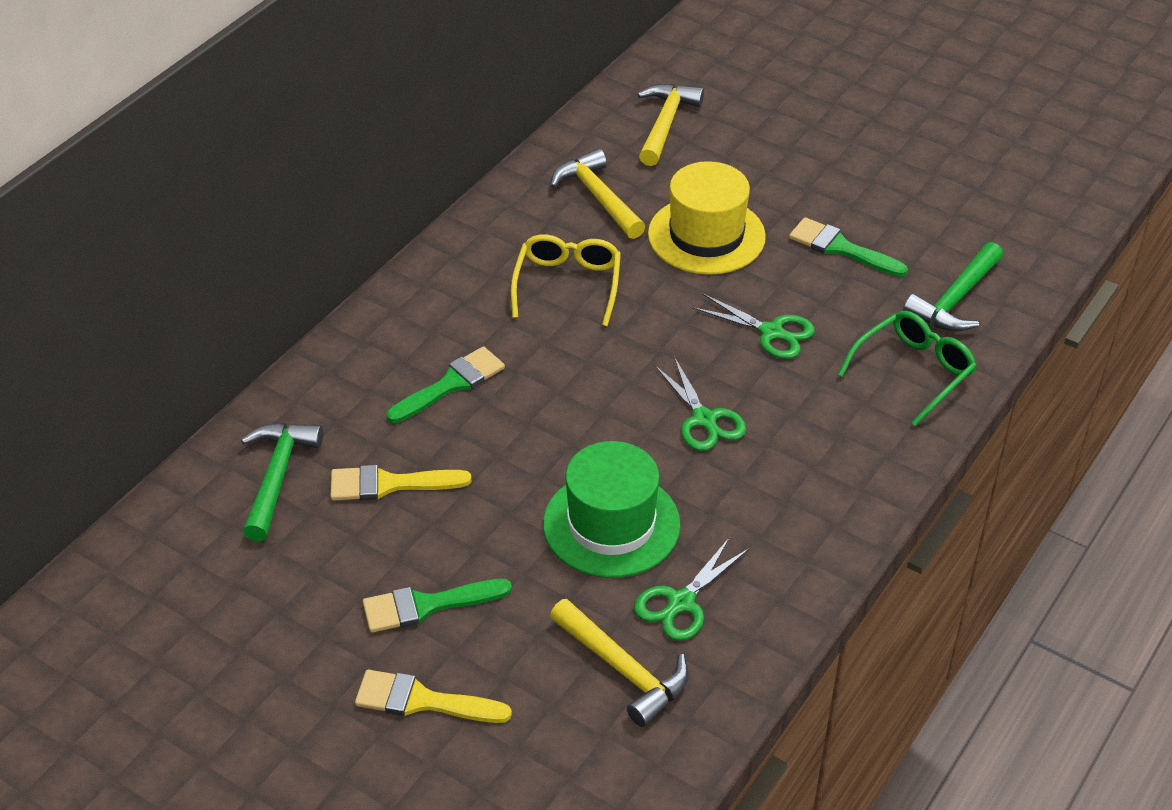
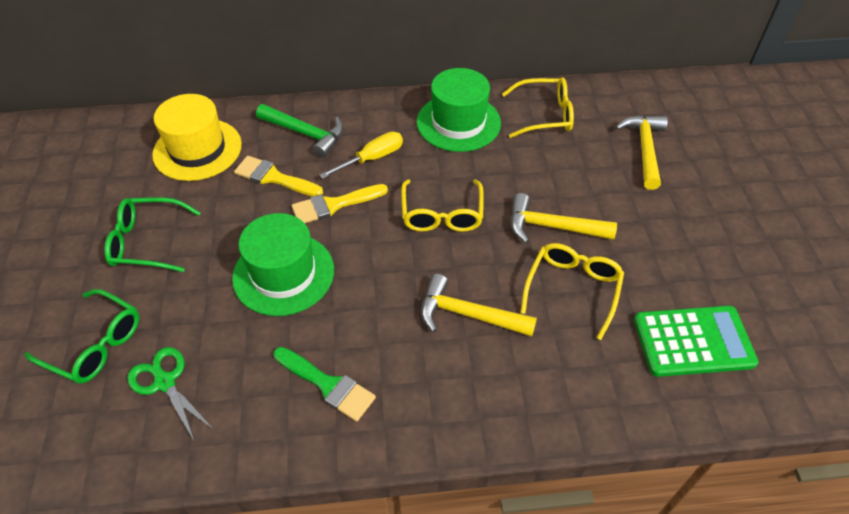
green brush: [363,579,512,633] [386,346,505,423] [789,217,908,277] = 3 -> [273,347,376,422] = 1
green calculator: none = 0 -> [634,306,759,377] = 1
green glasses: [838,311,976,426] = 1 -> [24,289,139,383] [104,198,201,272] = 2
green hammer: [241,423,323,542] [903,242,1003,332] = 2 -> [256,104,344,158] = 1
green hat: [543,441,681,578] = 1 -> [232,213,334,316] [417,68,501,152] = 2
green scissors: [634,537,750,641] [654,357,746,451] [692,294,815,359] = 3 -> [127,347,214,442] = 1
yellow glasses: [511,234,621,326] = 1 -> [401,179,484,232] [502,77,574,138] [520,243,624,340] = 3
yellow screwdriver: none = 0 -> [320,132,403,179] = 1

